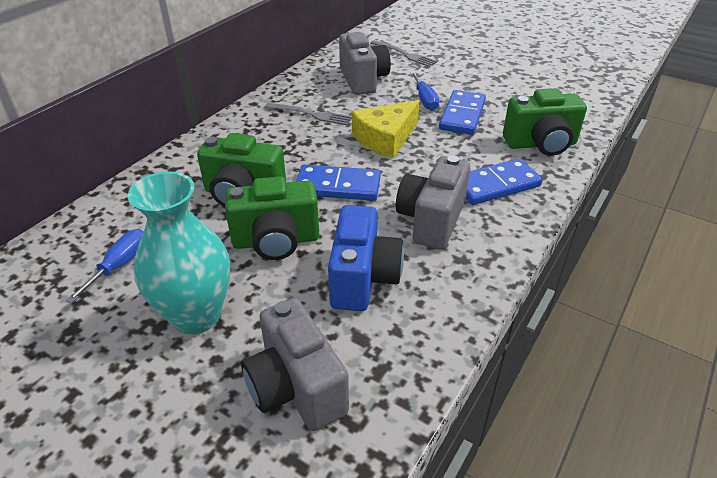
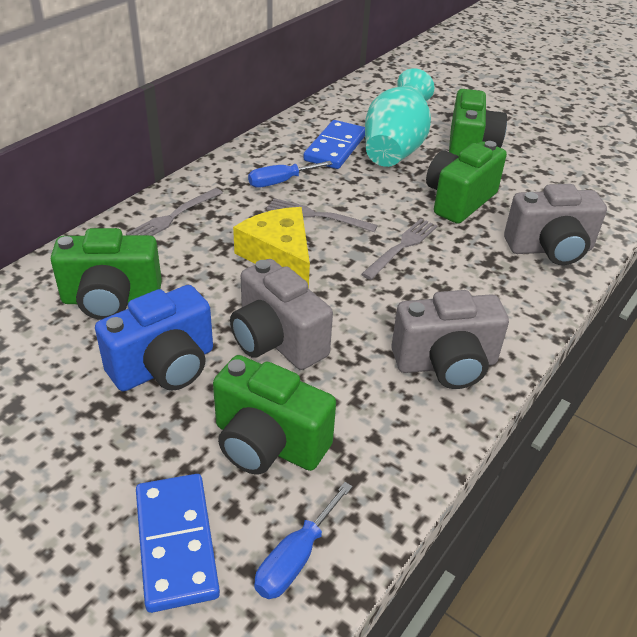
blue domino: [296,164,381,201] [439,90,486,135] [466,159,542,205] = 3 -> [136,474,220,613] [304,120,365,169] = 2
green camera: [197,133,286,207] [225,176,319,260] [503,88,587,156] = 3 -> [51,228,162,320] [213,355,336,475] [426,141,507,224] [449,89,507,156] = 4
grey fork: [265,103,352,125] [371,40,437,67] = 2 -> [126,188,223,236] [267,198,378,232] [361,219,438,280] = 3

